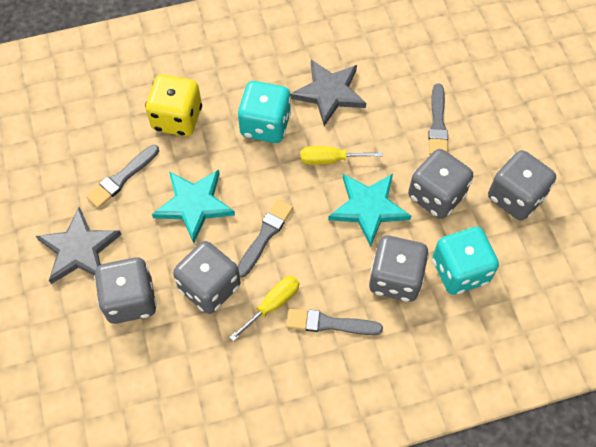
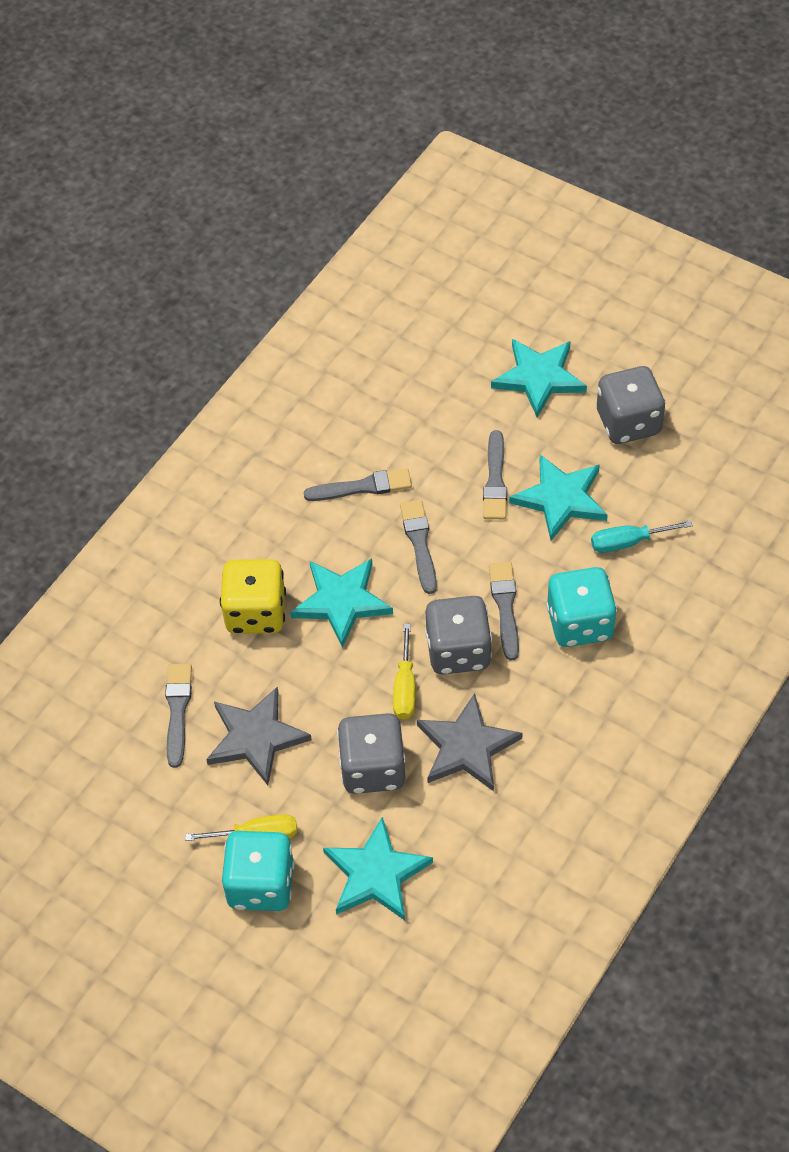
grey brush: [86,145,159,208] [238,199,293,277] [286,308,383,335] [429,83,448,155] = 4 -> [165,664,192,768] [304,468,412,501] [400,500,437,594] [483,430,507,519] [489,562,519,660] = 5
grey dice: [94,257,157,324] [173,241,240,314] [369,235,429,302] [408,149,473,219] [488,150,556,221] = 5 -> [337,713,405,794] [425,596,492,675] [597,366,665,444] = 3
turquoise screwdriver: none = 0 -> [591,520,693,553] = 1
turquoise star: [152,170,235,243] [328,174,411,247] = 2 -> [290,558,393,648] [323,817,433,921] [491,339,587,417] [509,455,608,541] = 4

